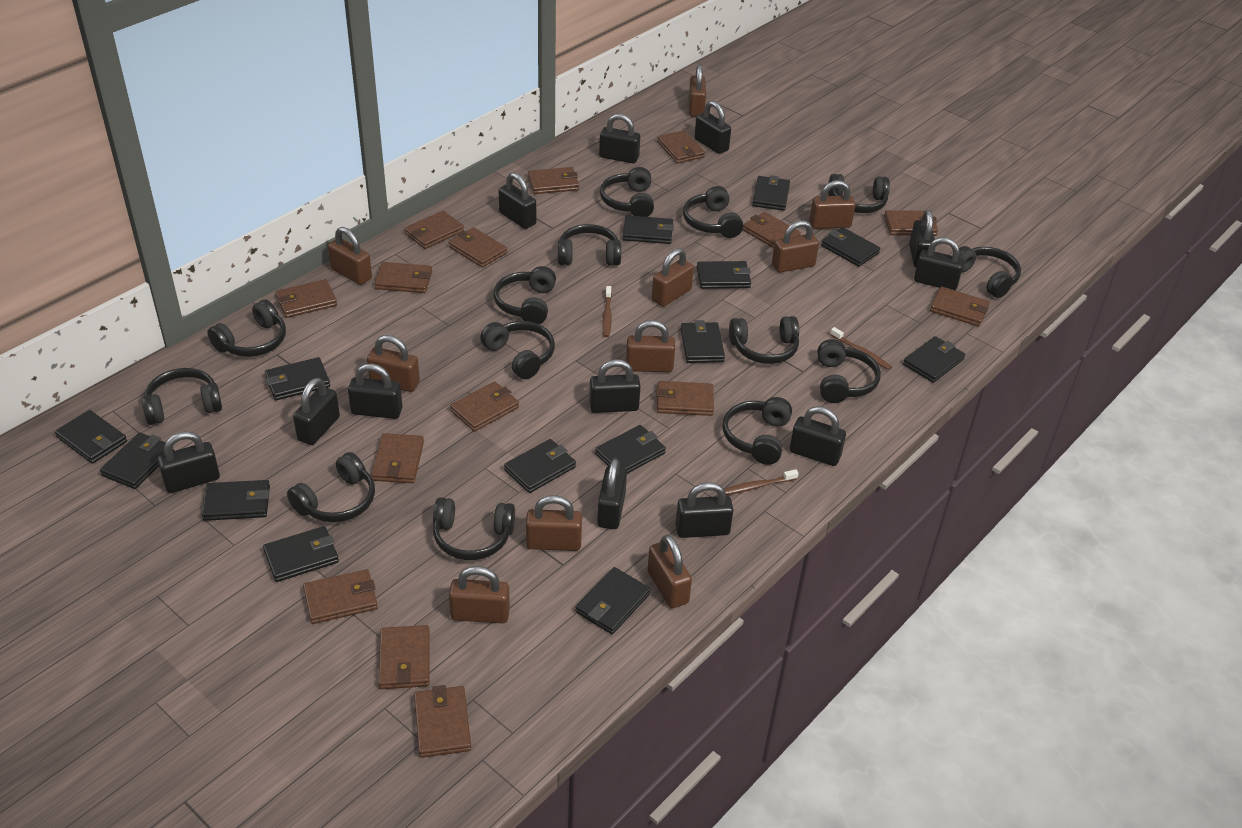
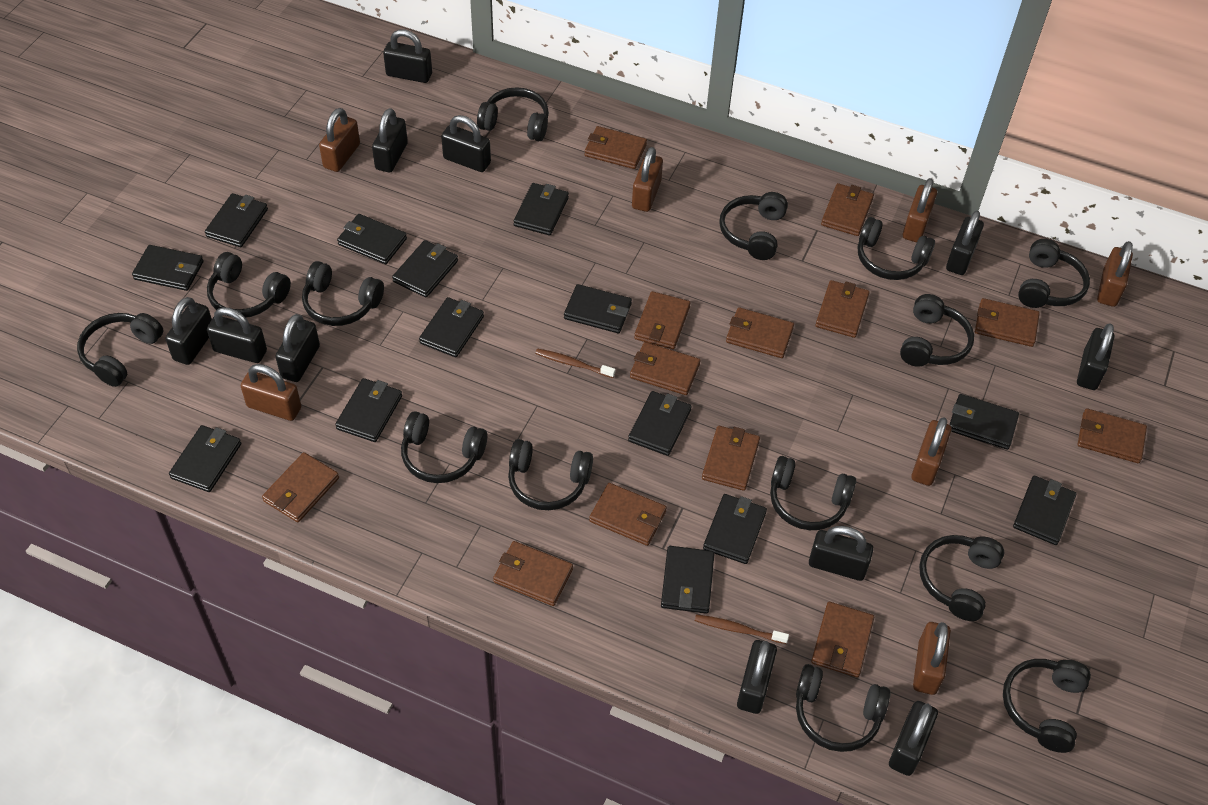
black padlock: [157,431,220,493] [293,378,340,445] [348,364,402,419] [499,172,536,229] [589,359,641,413] [597,458,627,529] [599,114,640,163] [676,482,733,538] [694,101,731,154] [790,406,846,466] [909,210,935,267] [914,237,964,290] = 12 -> [165,297,212,365] [207,307,267,363] [275,314,320,382] [372,108,408,173] [383,29,432,83] [441,115,491,172] [737,640,777,714] [809,526,873,581] [889,701,938,776] [946,210,984,275] [1077,323,1115,390] = 11
brown padlock: [328,227,372,285] [367,335,420,392] [449,566,510,623] [526,495,582,551] [626,320,675,372] [648,535,692,608] [652,248,694,307] [689,65,706,117] [772,221,819,273] [809,180,856,229] = 10 -> [241,364,301,421] [319,108,360,172] [632,147,663,212] [903,178,937,243] [911,417,952,486] [913,622,951,695] [1097,241,1133,307] = 7
brown toothbrush: [603,286,612,337] [724,469,799,495] [830,327,892,370] = 3 -> [535,349,616,378] [695,614,789,644] = 2
brown wallet: [276,279,337,318] [303,569,378,624] [371,433,424,483] [374,262,432,293] [378,625,430,689] [404,211,464,249] [414,685,471,758] [448,227,507,268] [450,381,519,432] [528,167,579,194] [656,381,714,416] [657,130,705,164] [743,212,801,248] [884,210,938,236] [930,287,990,326] = 15 -> [262,452,339,522] [493,541,573,606] [585,126,647,169] [589,483,667,546] [630,342,700,395] [634,291,691,349] [702,426,760,491] [726,307,794,358] [811,602,874,678] [816,280,870,338] [821,183,874,236] [975,298,1040,347] [1078,408,1147,463] = 13

